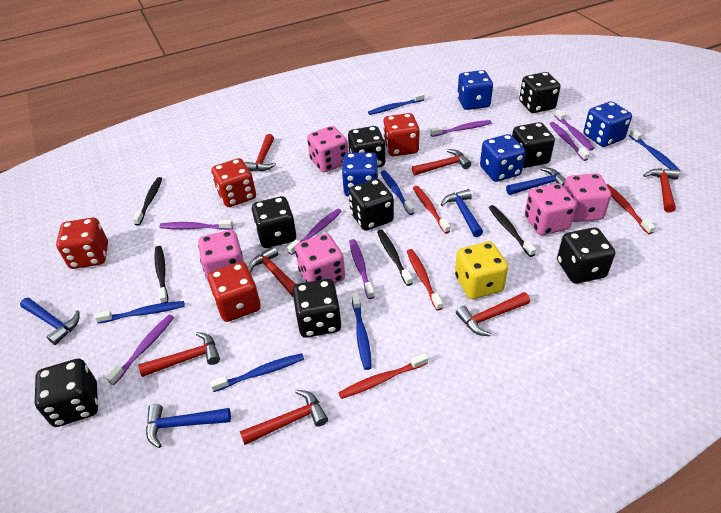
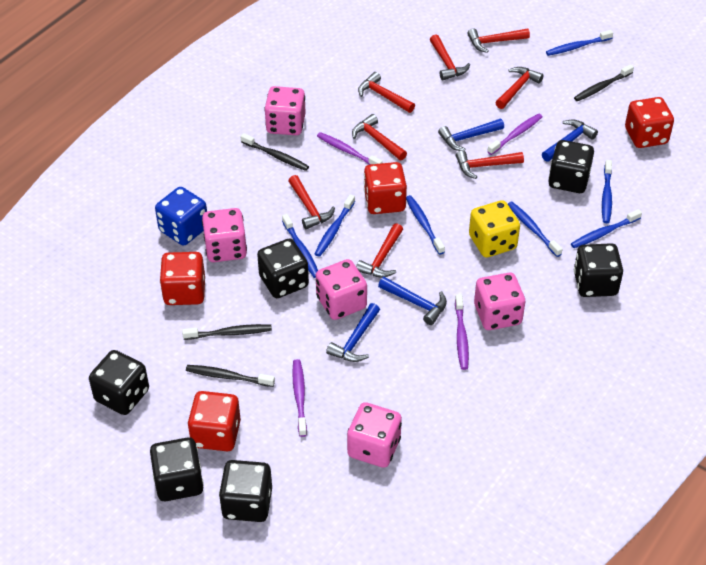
black dice: [35,359,98,427] [252,196,296,248] [293,279,342,338] [348,126,386,167] [349,179,394,231] [512,122,555,168] [519,72,561,113] [557,227,615,284] = 8 -> [89,350,149,415] [150,437,204,501] [219,460,272,522] [257,238,309,298] [548,140,594,193] [574,243,623,297] = 6
blue dice: [342,152,378,197] [457,70,493,110] [480,134,526,182] [583,101,632,147] = 4 -> [155,187,207,245] = 1
blue toothbrush: [94,301,185,323] [210,353,304,392] [352,292,372,370] [368,93,424,115] [380,170,414,215] [629,129,680,172] = 6 -> [282,214,318,278] [315,194,355,257] [406,195,445,255] [508,202,562,257] [546,30,613,56] [571,209,642,248] [602,160,612,223] = 7
purple toothbrush: [106,314,174,385] [159,220,233,230] [287,209,342,255] [349,239,375,299] [430,120,492,137] [549,122,590,161] [554,109,594,151] = 7 -> [292,359,307,437] [317,132,383,165] [455,294,469,370] [487,113,542,155] = 4
red hammer: [138,332,220,377] [240,390,328,445] [244,134,276,171] [248,246,296,297] [412,149,471,175] [456,292,530,336] [643,168,680,213] = 7 -> [288,175,335,229] [352,114,407,161] [356,223,403,278] [358,72,415,113] [430,35,470,80] [456,150,524,179] [467,28,530,53] [495,67,544,109] = 8
red toothbrush: [338,353,428,399] [407,249,443,311] [413,186,450,234] [606,184,655,234] = 4 -> none = 0

